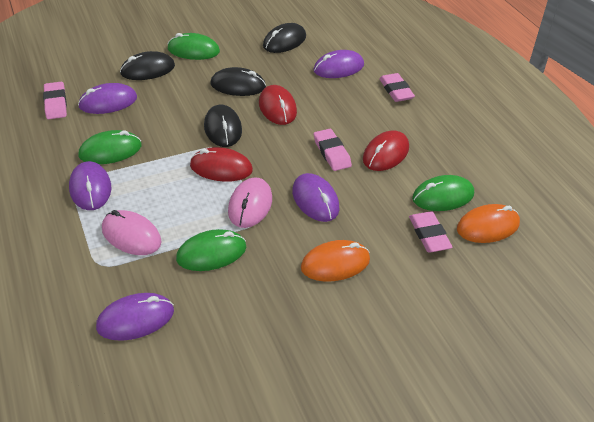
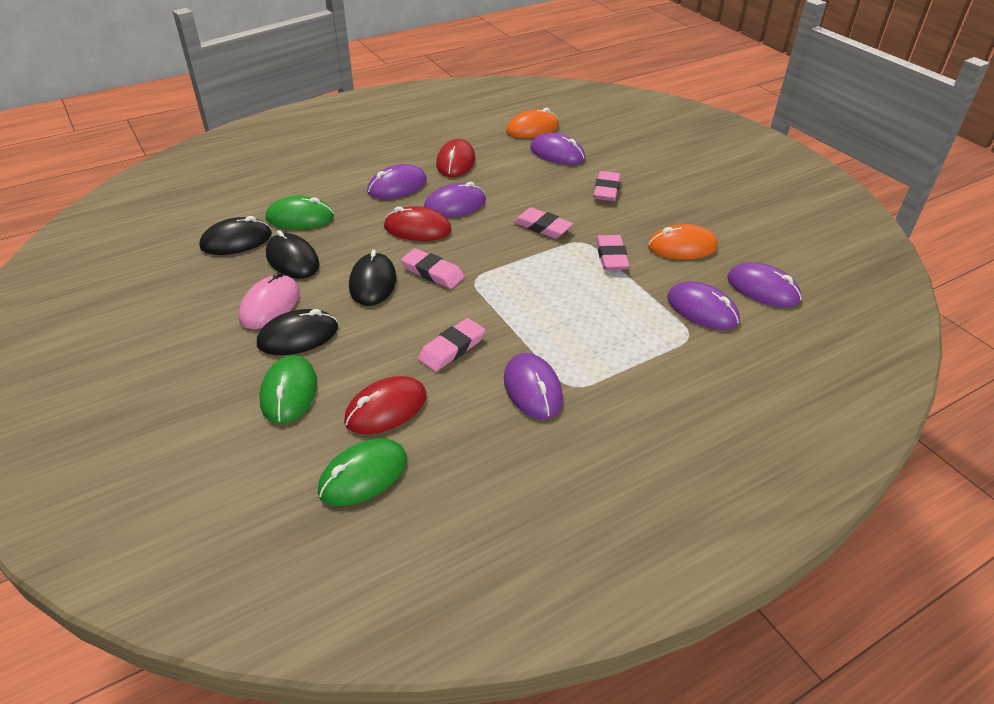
green mouse: [78,130,141,164] [167,33,220,60] [176,229,246,271] [412,175,474,211] = 4 -> [259,355,317,424] [266,196,334,229] [318,438,407,506] = 3
pink eraser: [43,82,67,119] [314,129,352,171] [379,73,415,102] [409,211,453,253] = 4 -> [401,248,465,289] [418,318,485,372] [513,207,573,239] [594,171,621,201] [596,235,629,270] = 5
pink mouse: [102,210,162,255] [228,178,272,228] = 2 -> [239,272,300,329] = 1
purple mouse: [69,161,111,210] [78,83,137,114] [96,293,174,341] [292,173,339,222] [313,50,364,78] = 5 -> [367,164,427,199] [424,182,486,218] [504,353,563,419] [530,133,585,165] [667,281,740,330] [727,262,802,307] = 6

